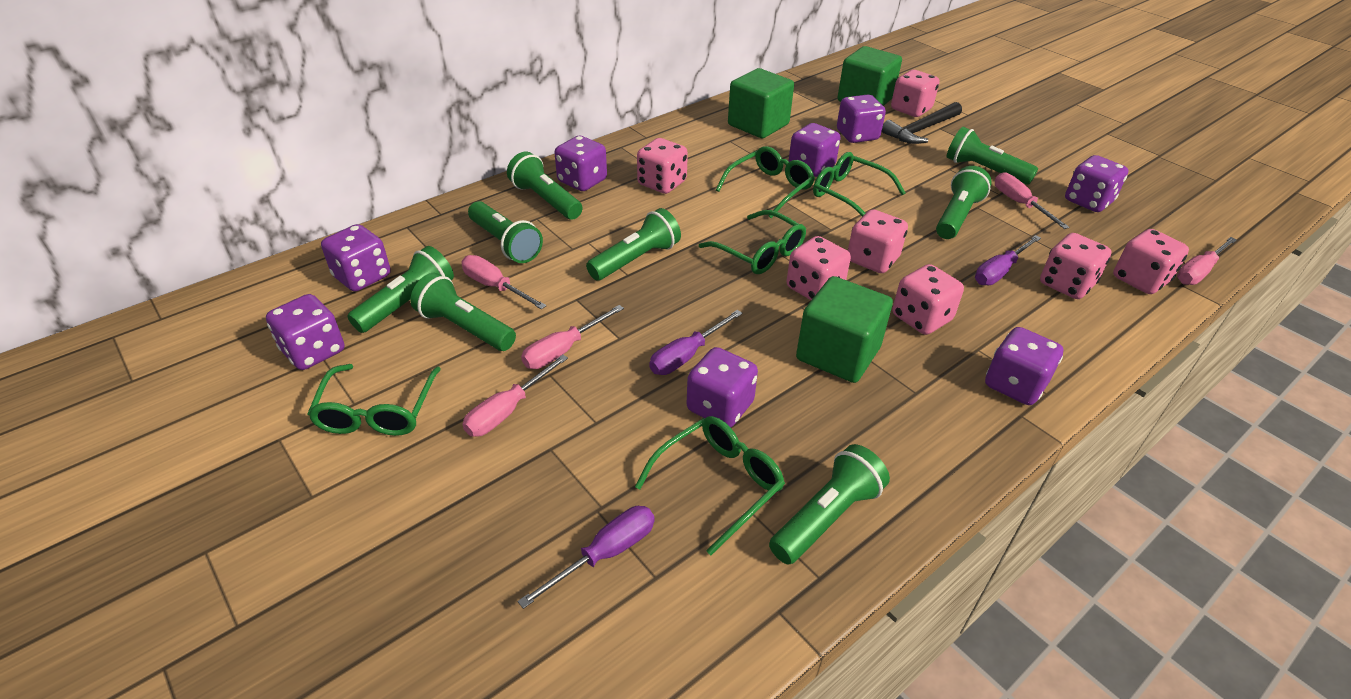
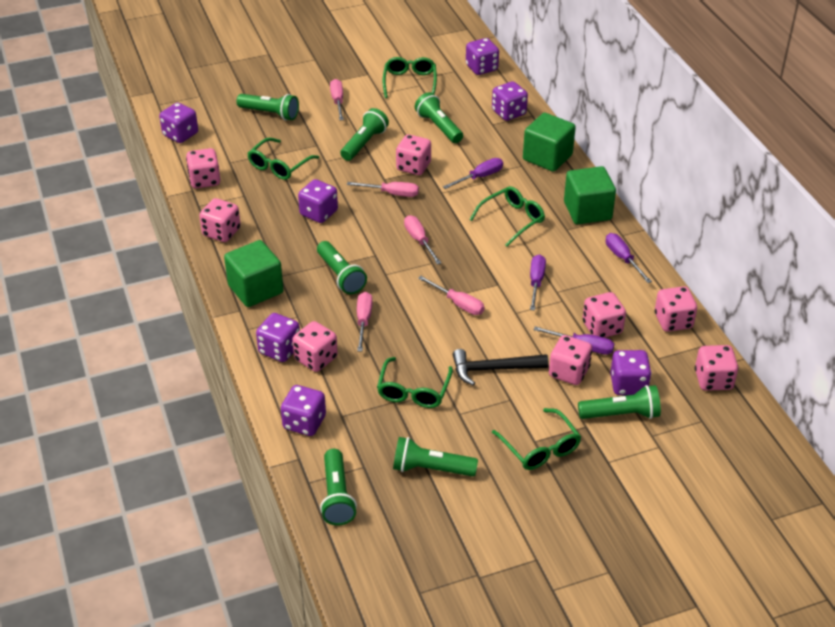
green flashlight: [347,246,454,333] [410,273,516,351] [468,201,543,263] [507,151,582,220] [586,208,681,281] [769,444,890,565] [936,166,992,239] [947,127,1038,185] = 8 -> [236,94,299,121] [317,241,367,294] [320,449,357,526] [340,108,389,161] [393,437,478,477] [415,92,463,143] [578,385,661,419] = 7
pink dice: [637,138,688,194] [787,236,851,300] [848,209,908,273] [891,70,939,117] [893,264,964,335] [1040,233,1111,299] [1113,229,1189,294] = 7 -> [186,148,220,188] [199,198,241,242] [292,321,338,372] [396,134,431,175] [549,335,592,385] [583,292,626,338] [655,286,697,332] [695,345,739,391] = 8
purple dice: [266,294,344,370] [321,224,391,291] [554,136,607,191] [687,347,758,428] [789,123,840,177] [837,94,886,143] [985,327,1064,405] [1065,155,1129,212] = 8 -> [159,103,198,143] [256,313,300,362] [281,385,326,436] [298,179,338,223] [466,38,499,75] [492,81,528,121] [610,350,651,395] = 7
purple screwdriver: [517,506,655,609] [649,310,743,375] [975,235,1041,285] = 3 -> [443,158,503,189] [530,254,546,310] [533,326,614,355] [606,233,652,283] = 4

